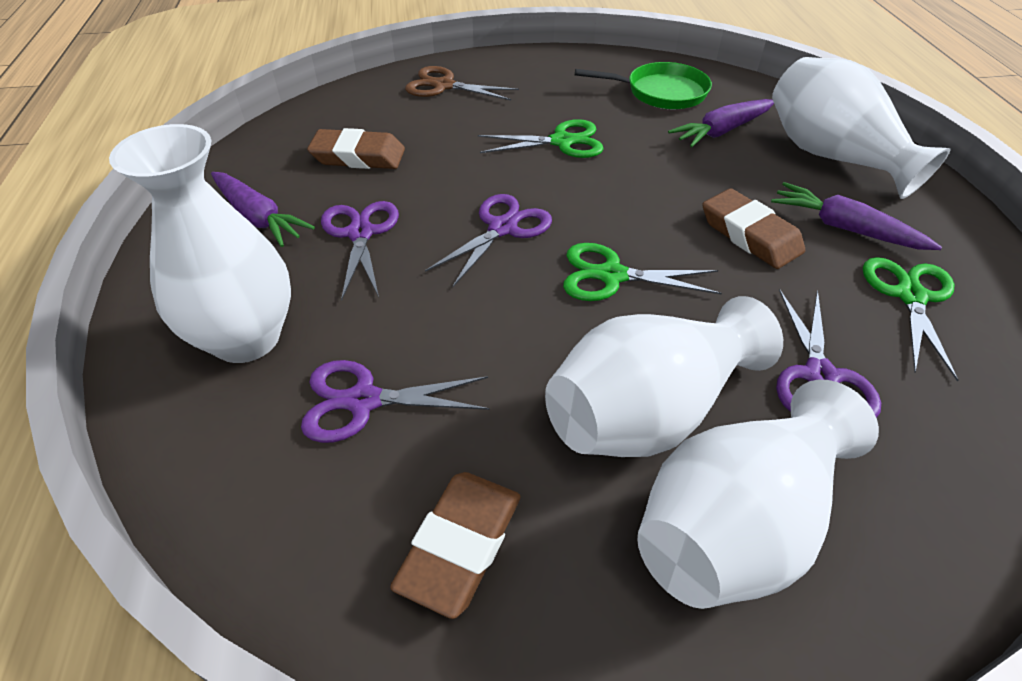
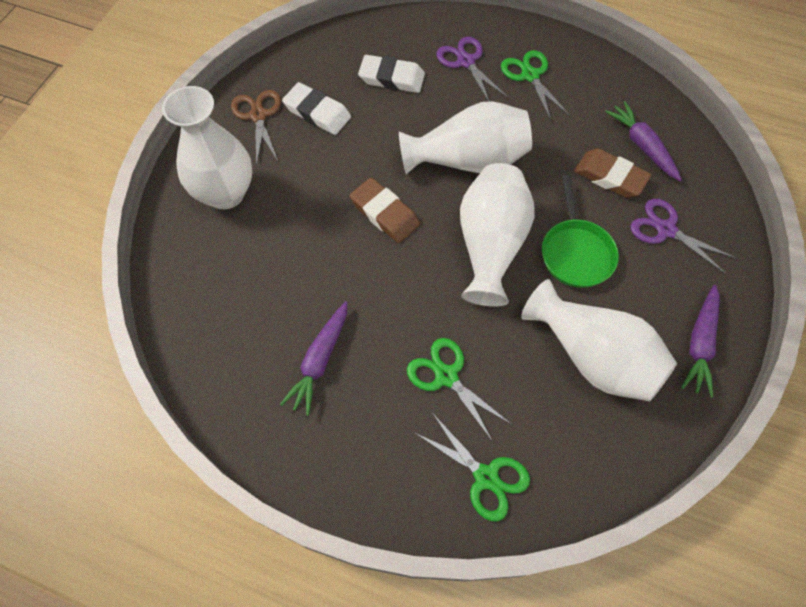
brown eraser: [307,128,405,169] [390,472,521,619] [702,188,805,269] = 3 -> [350,178,420,243] [574,149,651,198] = 2
purple scissors: [301,360,490,443] [321,201,399,301] [425,194,552,288] [776,289,881,418] = 4 -> [436,37,508,102] [630,199,736,274] = 2
white eraser: none = 0 -> [282,82,351,135] [358,55,425,93] = 2

